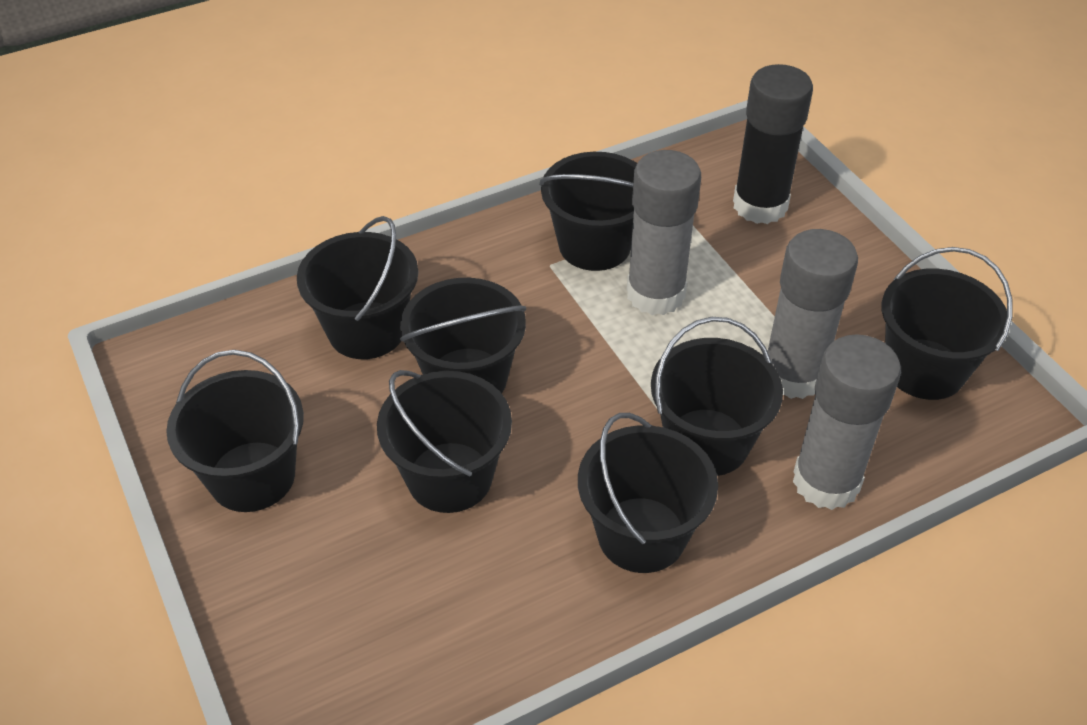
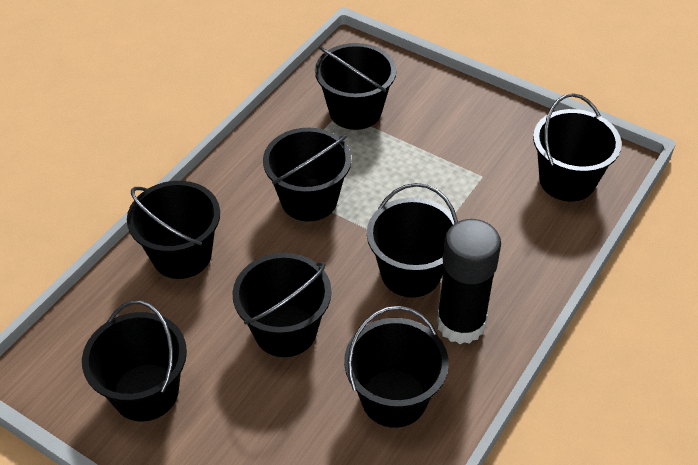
grey glue stick: [627,150,701,315] [768,229,858,399] [793,334,901,510] = 3 -> none = 0

